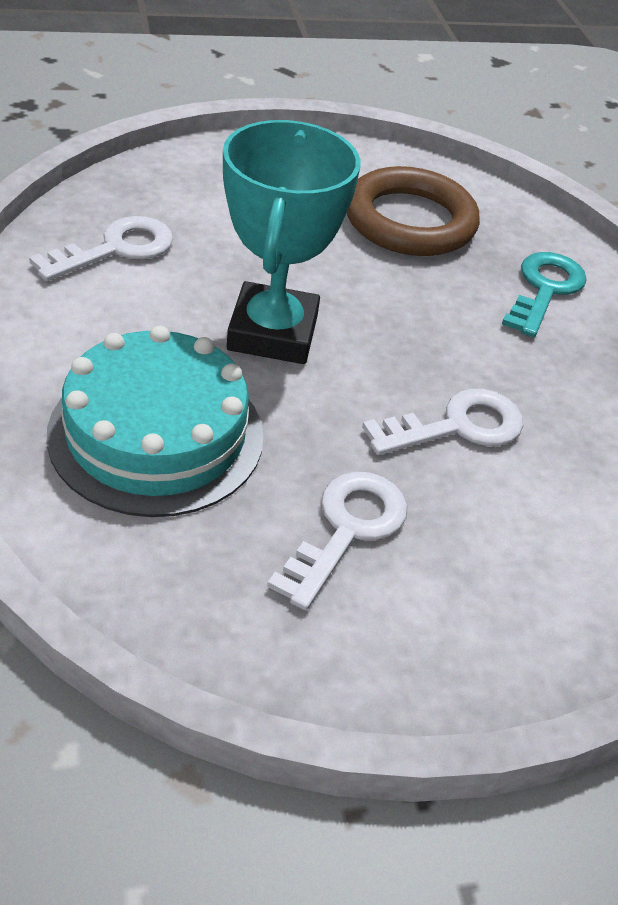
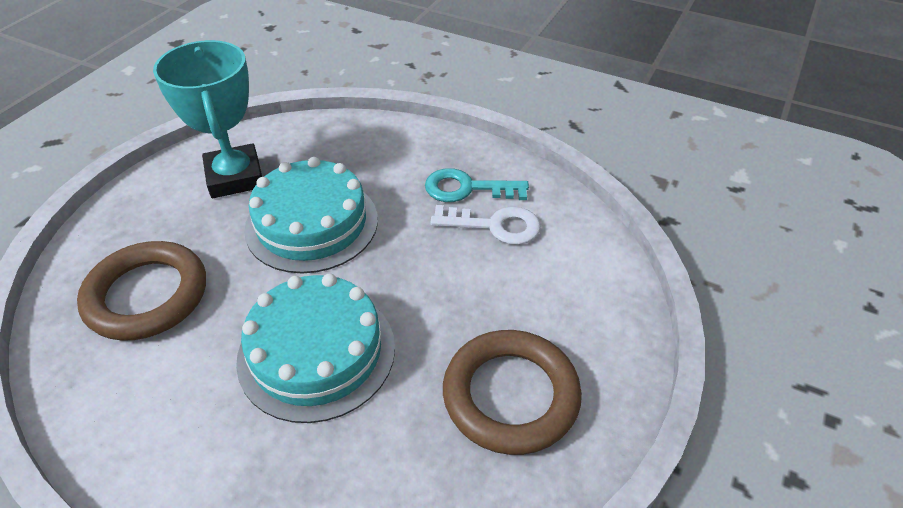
brown ring: [347,166,480,256] = 1 -> [77,241,206,341] [443,330,582,455] = 2
turquoise cake: [47,326,264,517] = 1 -> [236,274,395,423] [244,157,378,273] = 2
white key: [29,216,173,281] [267,472,407,610] [362,389,523,455] = 3 -> [430,205,541,245] = 1

